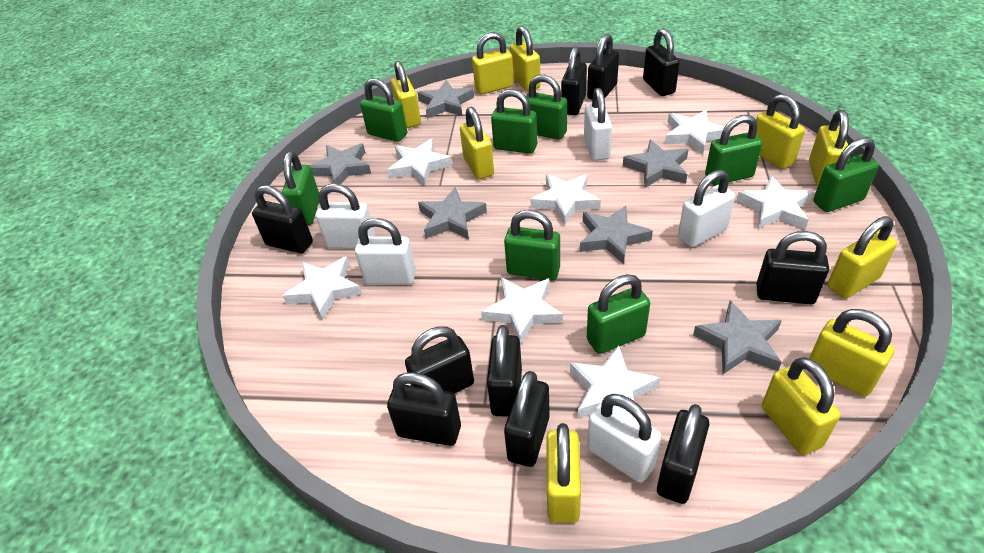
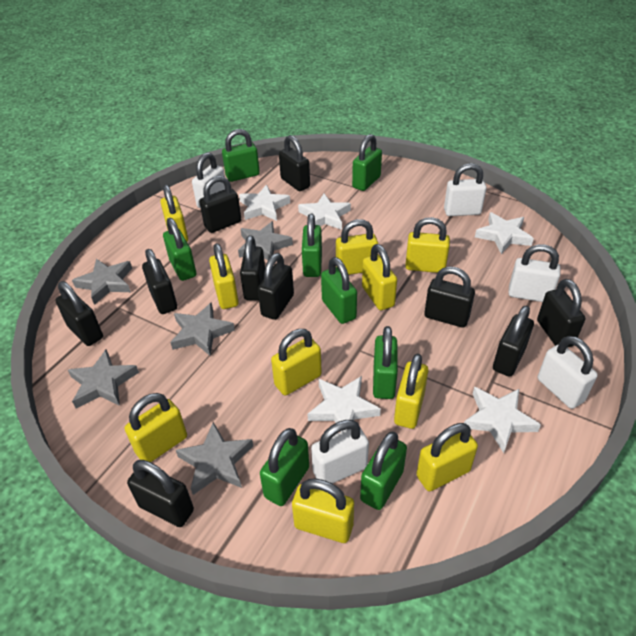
grey star: [309,143,371,185] [417,80,474,118] [418,187,487,239] [580,206,653,264] [623,140,689,188] [693,300,782,374] = 6 -> [68,349,139,409] [72,259,132,305] [170,302,235,356] [176,422,253,495] [238,221,293,260] = 5
white star: [283,256,362,320] [388,139,452,185] [481,277,563,344] [530,174,601,225] [570,345,660,418] [665,110,725,155] [737,176,813,229] = 7 -> [239,185,290,221] [298,194,351,230] [308,376,381,432] [464,387,541,453] [475,212,534,254] = 5

